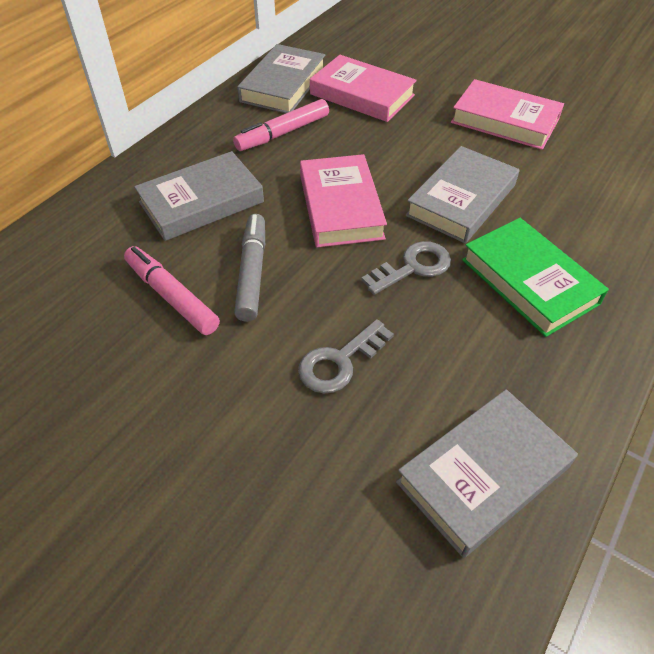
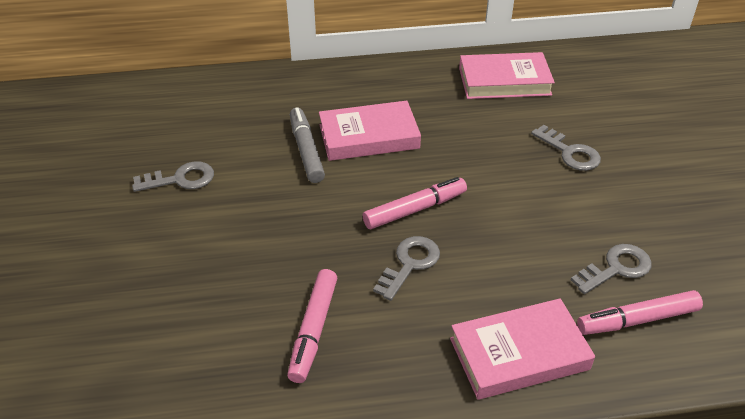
green book: [462,218,609,337] = 1 -> none = 0
grey book: [134,151,264,241] [237,44,325,113] [396,389,578,558] [406,146,519,244] = 4 -> none = 0
grey key: [298,319,394,393] [361,241,451,295] = 2 -> [132,161,214,192] [373,236,440,301] [531,125,601,171] [571,244,651,294] = 4
pink marker: [124,246,220,335] [233,99,329,151] = 2 -> [287,269,337,383] [363,177,467,229] [577,290,703,335] = 3

